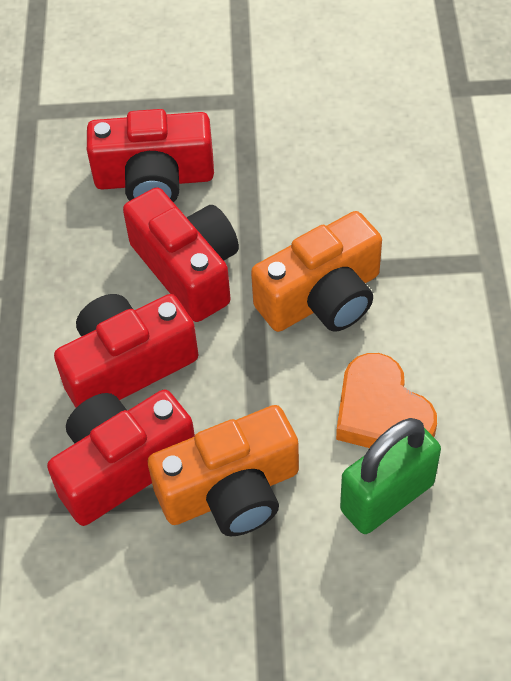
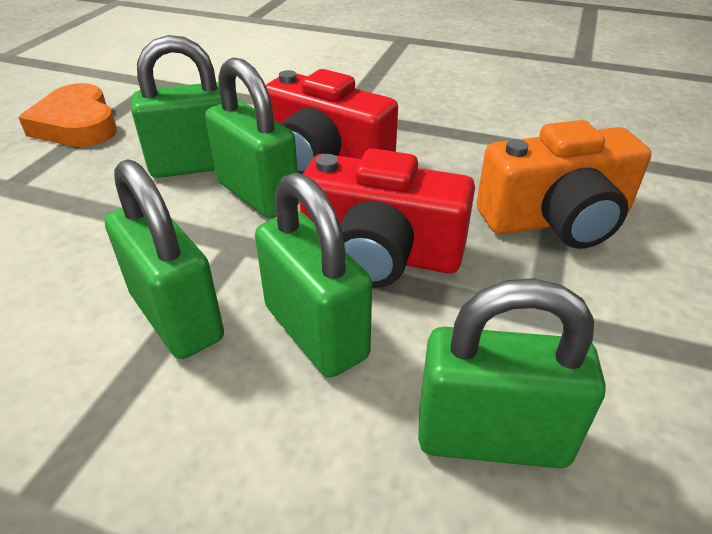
green padlock: [340,418,441,534] = 1 -> [105,159,224,359] [131,35,221,178] [205,57,299,219] [255,172,372,378] [418,278,606,469] = 5
orange camera: [148,405,299,536] [251,211,382,332] = 2 -> [477,120,651,249] = 1
red camera: [47,390,195,526] [54,294,198,408] [87,109,214,202] [123,187,239,322] = 4 -> [265,69,398,174] [299,149,475,288] = 2

